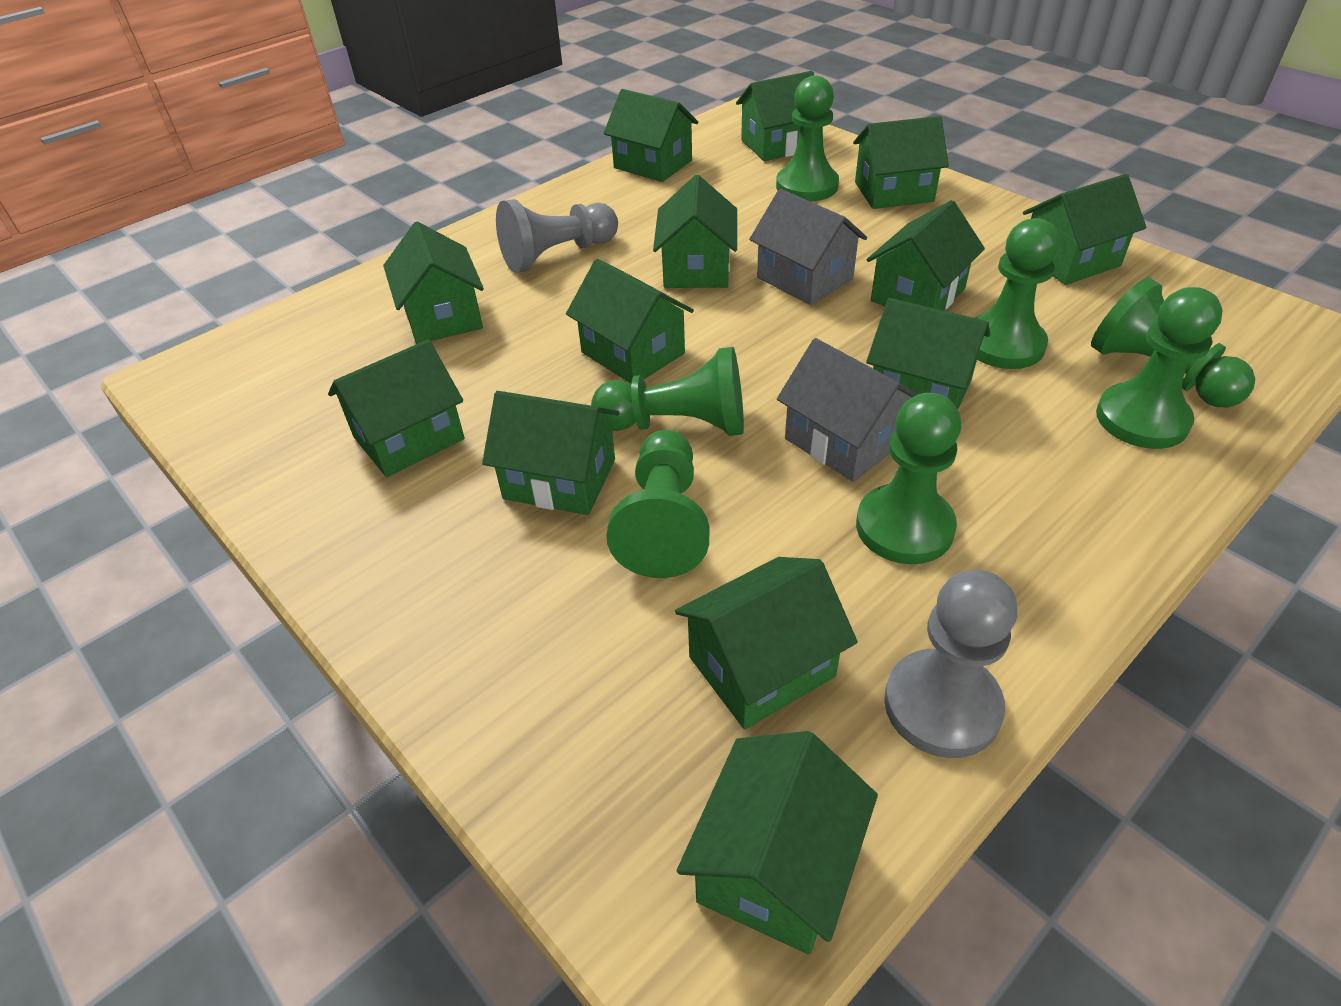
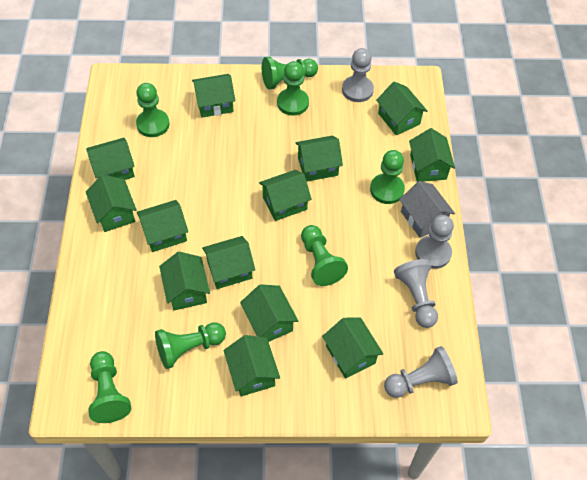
grey house: [749,189,867,305] [777,338,918,482] = 2 -> [399,181,455,238] = 1
grey pawn: [496,199,618,273] [884,570,1017,758] = 2 -> [342,48,374,102] [384,346,458,398] [394,259,438,328] [415,215,454,269] = 4

